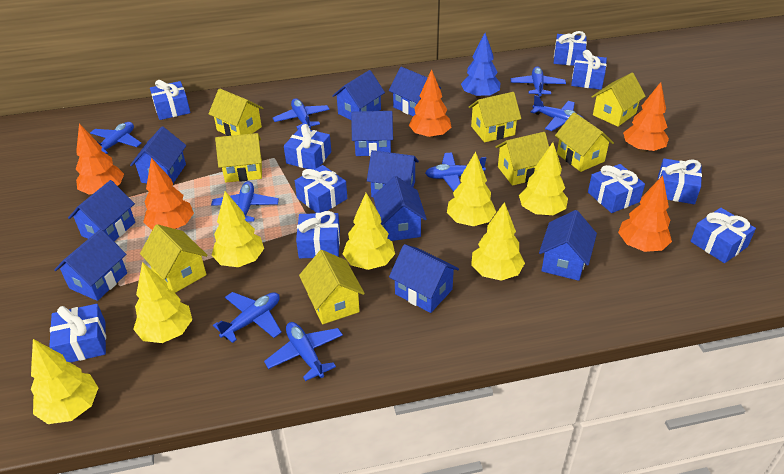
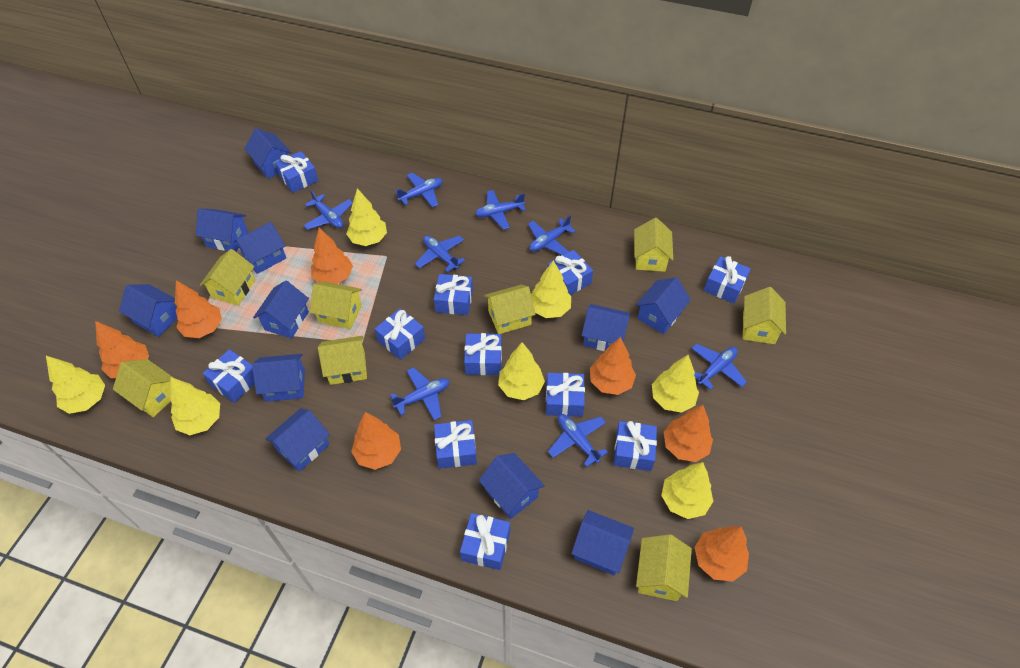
blue gift: [49,304,106,363] [150,80,190,120] [284,124,331,170] [295,165,347,213] [296,211,340,258] [554,31,587,66] [571,50,607,90] [588,164,645,213] [658,158,702,204] [691,208,756,263] = 10 -> [203,349,255,403] [275,151,318,193] [375,308,425,360] [434,274,473,315] [434,420,477,469] [460,513,510,570] [464,333,502,375] [546,373,585,417] [548,250,593,295] [614,421,657,471] [704,256,751,304] = 11
blue house: [54,229,127,301] [68,180,135,241] [130,127,186,183] [332,70,385,120] [351,111,393,156] [367,150,419,197] [373,176,427,241] [389,67,441,116] [389,244,459,313] [539,210,597,281] = 10 -> [119,284,177,337] [196,209,248,252] [233,222,286,274] [245,128,292,179] [252,354,305,402] [253,281,309,339] [265,408,330,472] [478,453,545,519] [571,510,634,575] [582,304,630,351] [636,277,691,334] = 11
blue tree: [461,33,500,99] = 1 -> none = 0
orange tree: [76,123,124,194] [143,158,194,230] [409,69,452,139] [618,175,672,252] [623,82,669,152] = 5 -> [95,321,149,378] [175,280,222,338] [311,228,353,284] [351,412,401,470] [590,337,636,395] [664,405,713,462] [695,526,749,582] = 7

